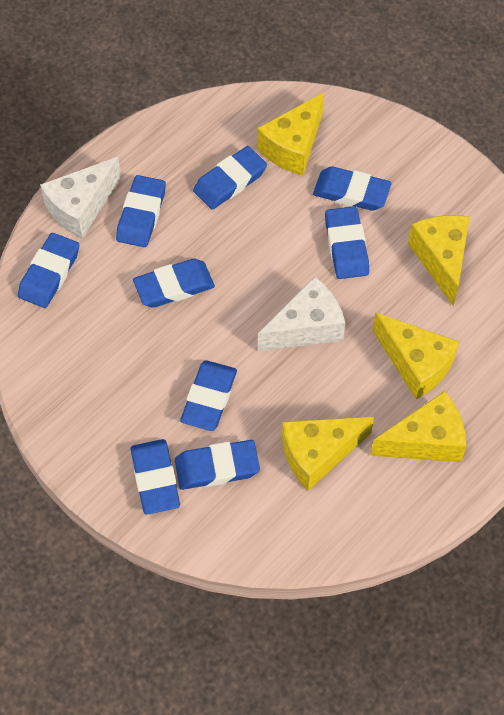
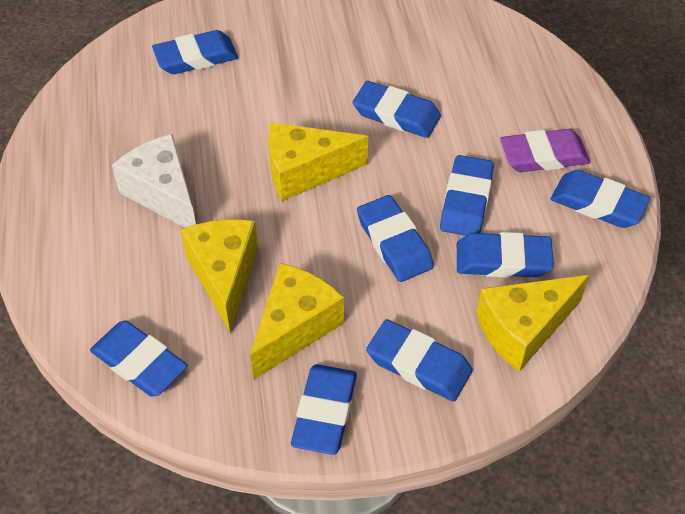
purple eraser: none = 0 -> [500,129,590,172] = 1
white cheese: [40,157,121,239] [258,277,345,351] = 2 -> [112,134,196,228] = 1
yellow cheese: [258,92,324,175] [282,417,374,491] [370,391,467,462] [372,313,459,399] [408,215,470,306] = 5 -> [181,219,258,333] [250,263,344,380] [269,123,368,201] [476,275,589,372] = 4

